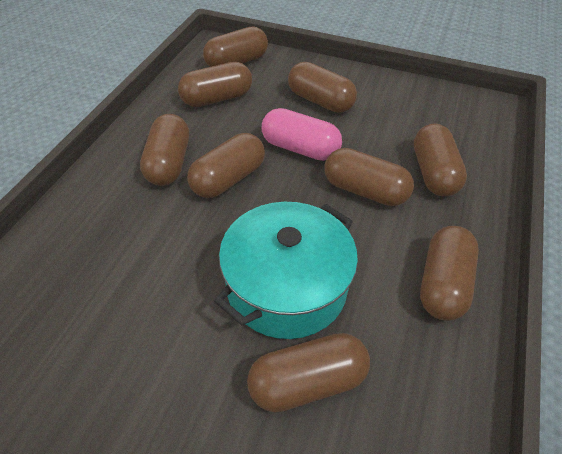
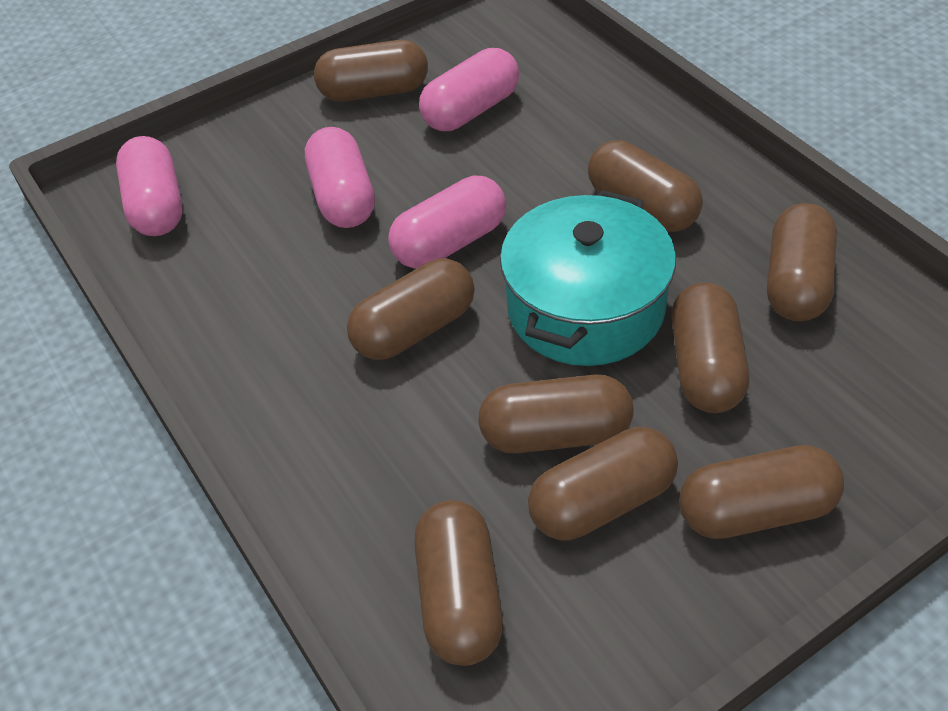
pink capsule: [262,108,342,161] = 1 -> [116,136,183,236] [305,127,375,228] [388,176,506,269] [419,48,519,131] = 4

